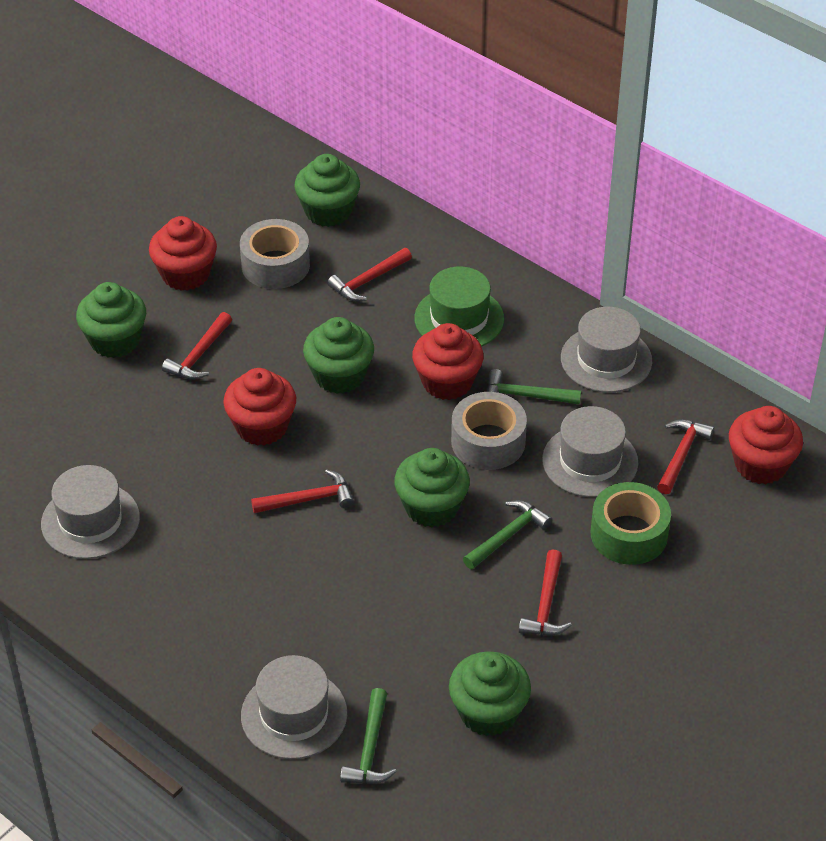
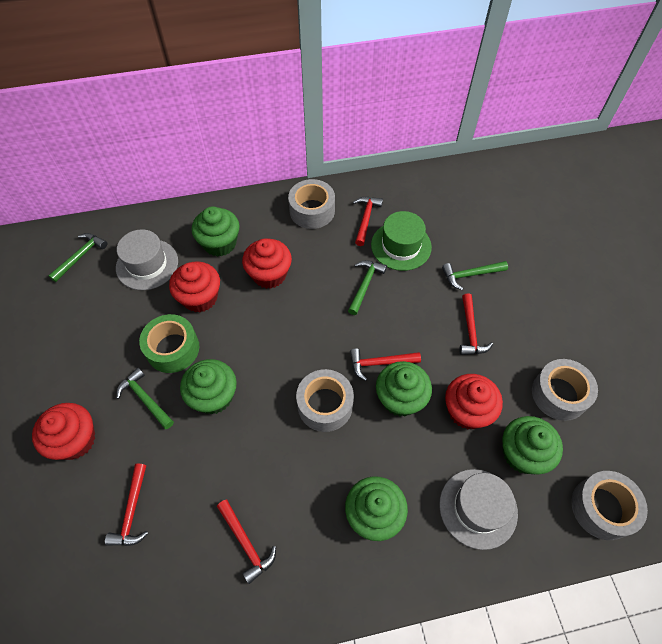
green hammer: [340,688,397,784] [463,500,552,570] [487,369,581,405] = 3 -> [48,233,108,282] [116,368,174,429] [348,260,387,315] [442,261,508,290] = 4
grey hat: [41,465,140,559] [241,655,347,759] [542,406,638,497] [561,307,652,393] = 4 -> [116,229,178,290] [439,469,518,550] = 2
grey tape: [240,219,310,289] [451,392,527,470] = 2 -> [288,179,335,229] [296,369,354,432] [532,359,598,421] [572,471,648,540] = 4

